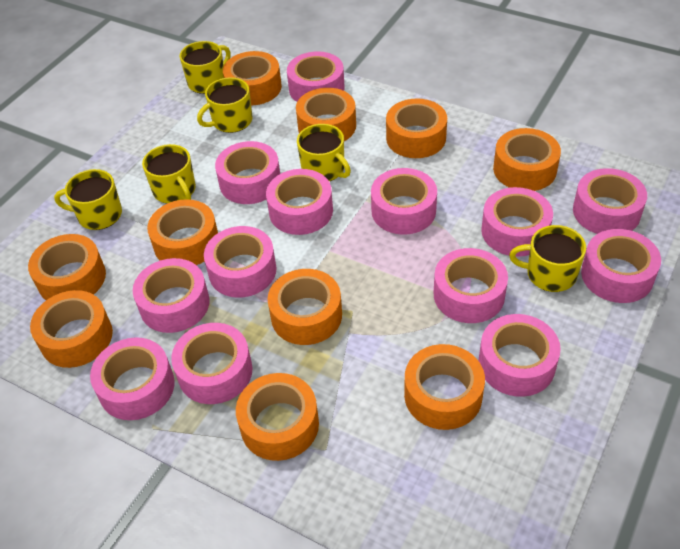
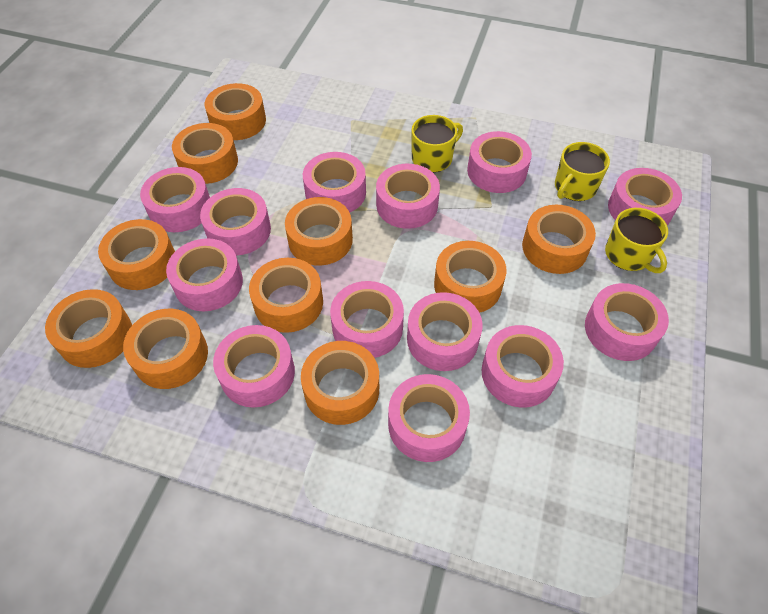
yellow mug: [54,169,122,230] [142,144,196,203] [180,41,231,94] [197,77,252,133] [297,124,351,181] [509,225,586,292] = 6 -> [411,115,463,172] [555,142,610,201] [605,208,668,273] = 3

